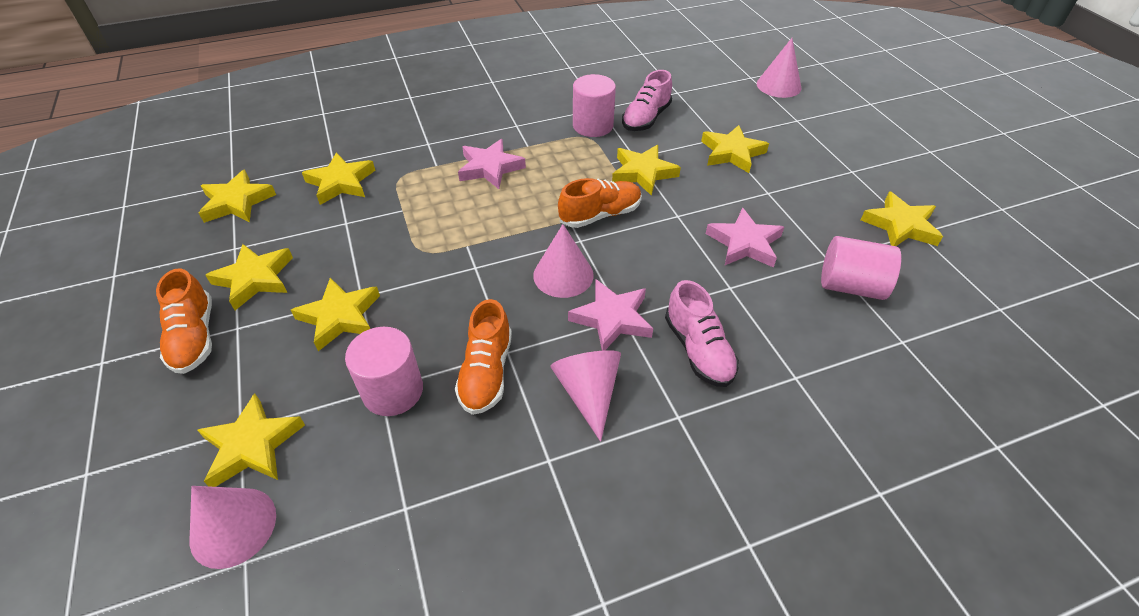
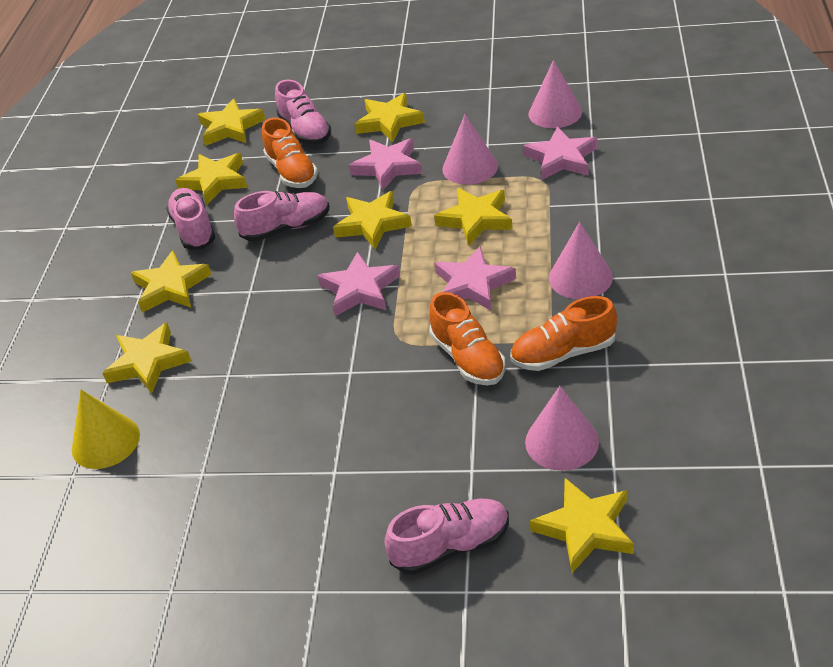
pink cylinder: [345,327,423,416] [573,74,616,137] [821,236,901,300] = 3 -> none = 0
pink shoe: [622,70,672,131] [665,280,739,387] = 2 -> [166,188,215,250] [234,191,330,242] [275,80,331,145] [385,499,509,575] = 4
pink star: [458,139,526,189] [568,279,653,351] [706,208,784,268] = 3 -> [317,252,400,316] [349,138,423,190] [434,246,516,311] [523,126,597,180] = 4
yellow cone: none = 0 -> [72,390,140,469] = 1

